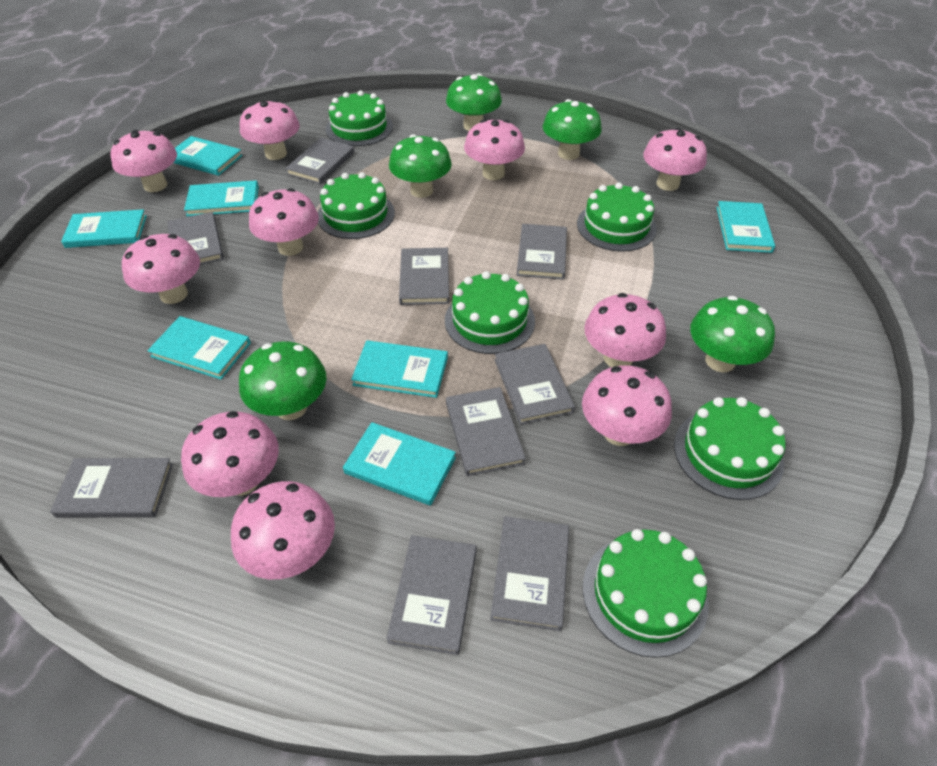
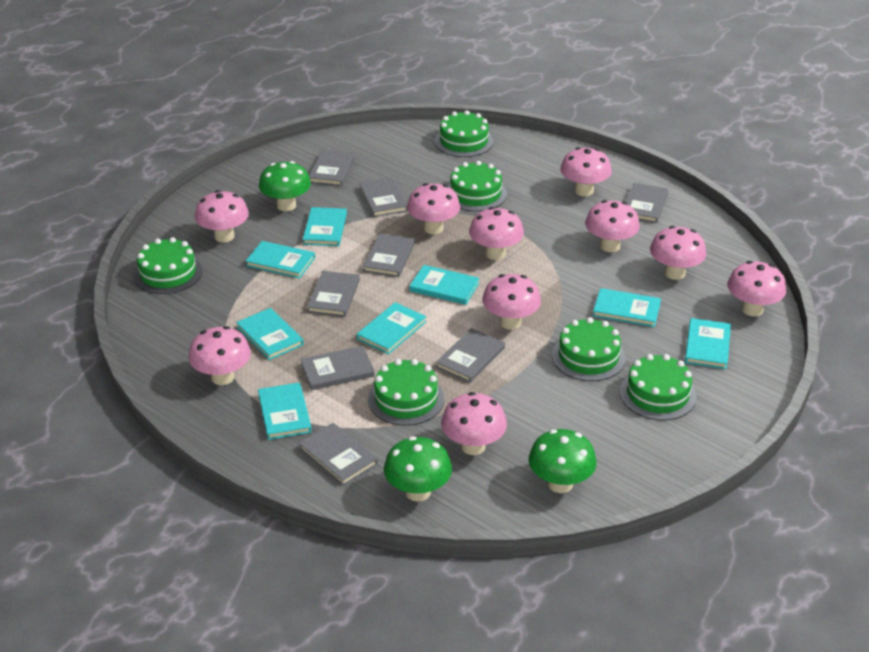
green mushroom: [239,341,327,420] [389,134,452,198] [446,74,502,131] [543,99,602,160] [690,296,775,372] = 5 -> [259,161,311,211] [384,436,452,502] [529,429,597,493] = 3
grey book: [50,458,173,518] [167,212,224,265] [285,138,354,184] [386,535,477,655] [399,248,449,305] [446,387,526,476] [490,516,569,631] [495,344,575,425] [517,224,567,280] = 9 -> [299,423,378,486] [300,346,375,390] [307,271,360,317] [309,150,355,186] [359,177,408,217] [363,233,415,277] [436,328,505,383] [626,183,668,223] = 8
turquoise book: [61,209,147,248] [147,316,251,380] [173,136,243,176] [184,180,259,216] [343,422,456,506] [351,340,448,398] [716,201,775,253] = 7 -> [236,308,304,360] [246,241,315,278] [258,383,312,440] [303,207,347,246] [357,302,426,354] [410,265,480,305] [593,288,661,327] [685,318,731,369] = 8

